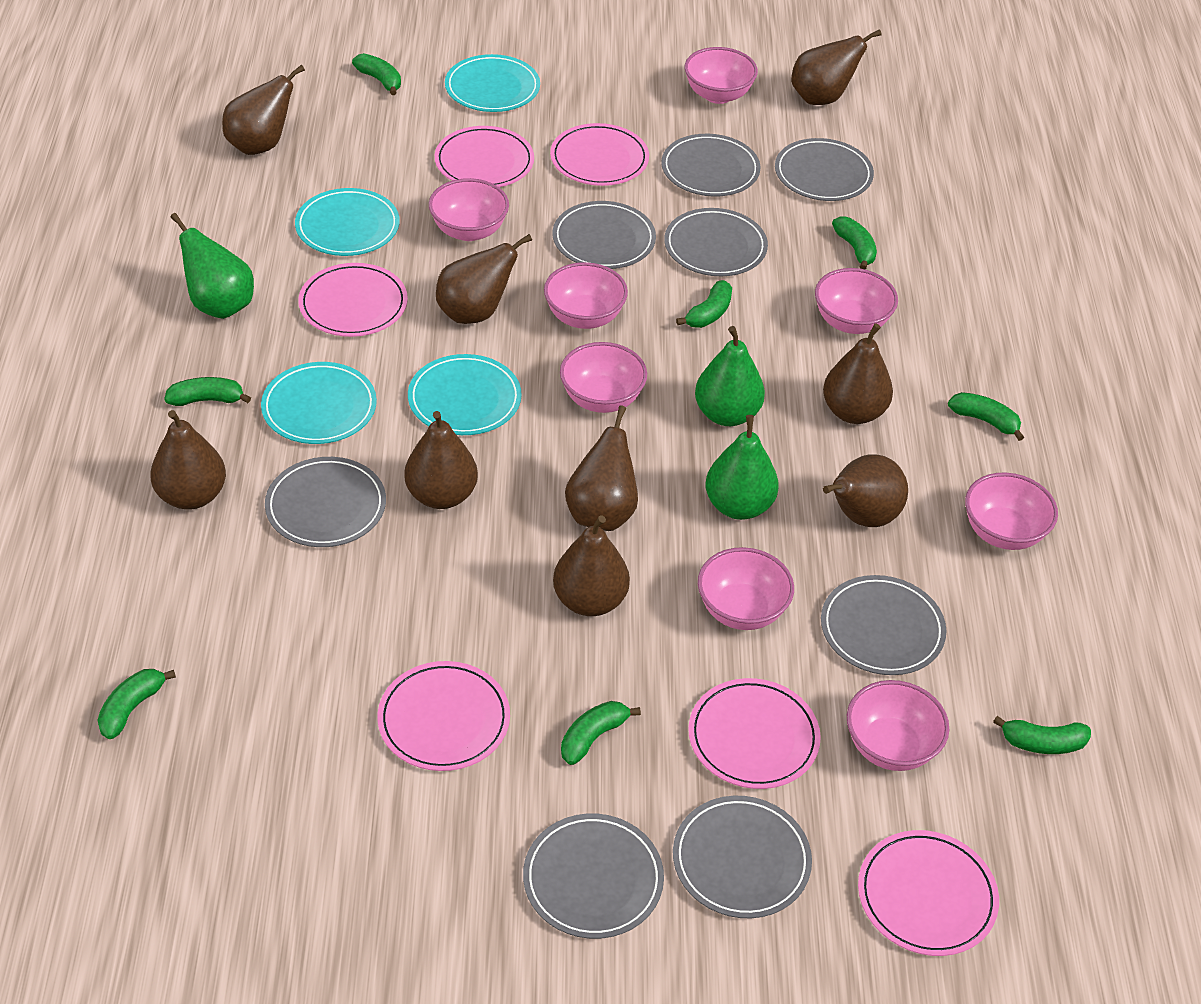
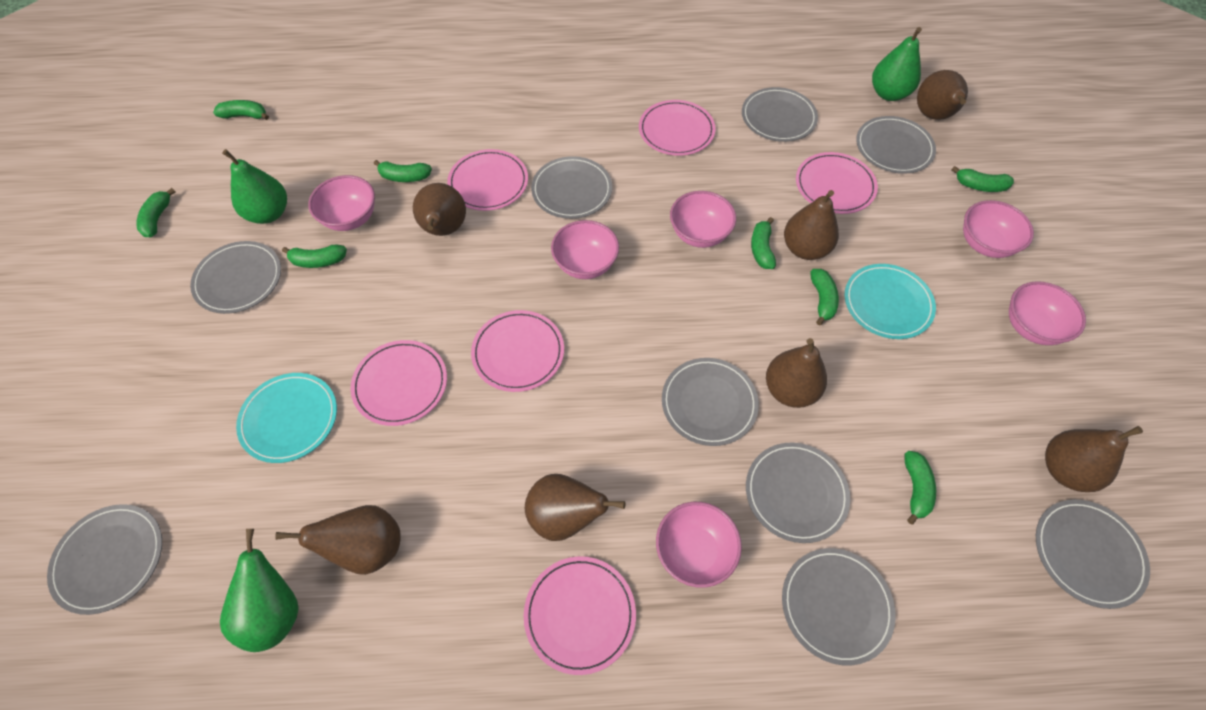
brown pear: [150,410,226,510] [222,65,305,155] [404,411,478,509] [436,234,532,324] [553,515,630,616] [565,405,638,531] [791,29,882,105] [823,323,893,424] [823,454,908,527] = 9 -> [275,505,401,575] [413,183,466,236] [525,474,626,541] [766,338,827,408] [784,190,839,260] [917,70,968,120] [1045,426,1143,492] = 7
grey plate: [265,457,386,547] [523,814,664,939] [552,201,656,269] [661,134,760,197] [664,208,768,276] [673,796,812,918] [775,138,874,201] [821,575,946,675] = 8 -> [47,504,162,615] [190,241,281,314] [531,156,612,219] [662,358,759,446] [742,87,818,142] [746,442,850,543] [782,548,896,665] [856,116,936,174] [1036,499,1150,609] = 9
pink bowl: [429,178,509,241] [544,262,628,329] [560,342,647,413] [685,47,758,104] [698,547,794,630] [815,268,898,334] [847,680,949,771] [965,473,1058,550] = 8 -> [308,175,375,231] [551,220,619,279] [656,502,742,588] [670,191,736,248] [963,200,1034,258] [1009,281,1086,345] = 6
turquoise plate: [261,362,377,444] [295,188,400,256] [408,354,522,435] [445,54,540,112] = 4 -> [236,373,337,463] [845,264,936,339] = 2

